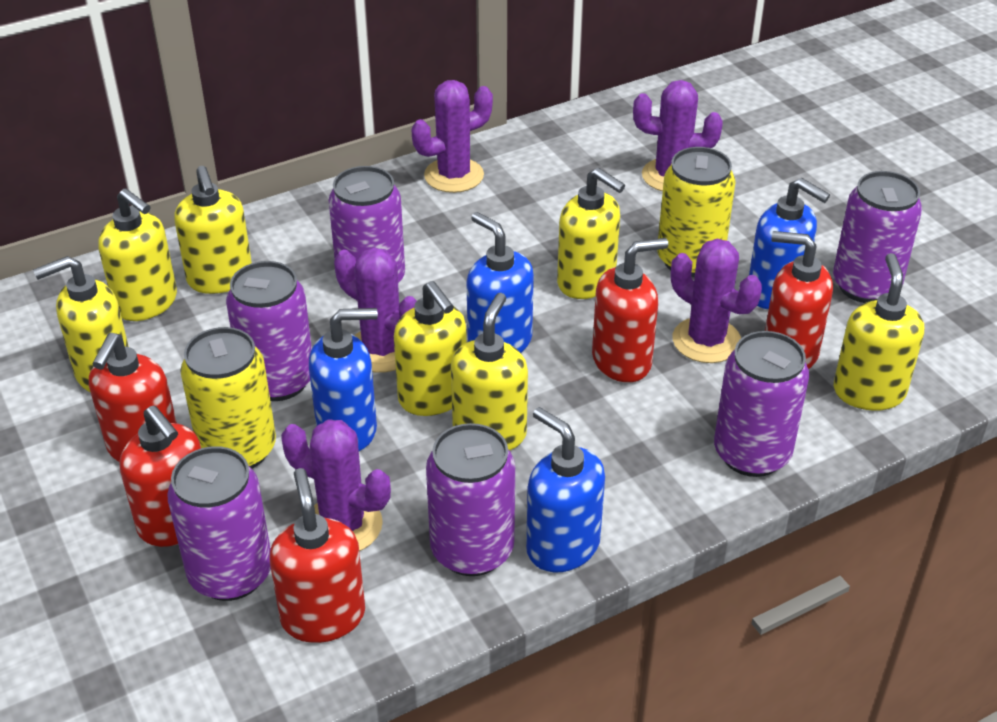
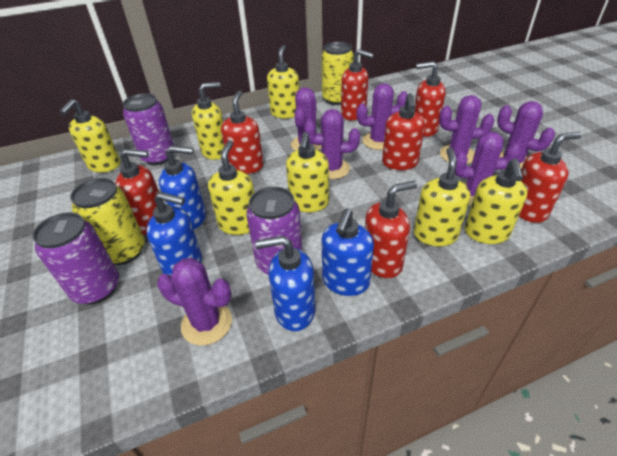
purple cactus: [281,419,391,551] [334,248,416,373] [411,80,493,193] [633,80,723,192] [671,239,762,363] = 5 -> [157,258,232,346] [291,87,322,151] [304,109,360,179] [357,83,407,150] [439,95,495,164] [455,131,521,206] [497,101,555,170] = 7
purple can: [167,446,271,601] [226,261,312,401] [329,166,405,283] [426,423,515,576] [714,331,809,477] [833,171,922,303] = 6 -> [33,212,119,305] [123,93,174,165] [246,187,302,275] = 3
red soap dispenser: [89,333,177,462] [120,406,201,547] [270,468,365,643] [592,238,668,382] [765,231,833,369] = 5 -> [115,149,159,235] [221,90,264,174] [341,49,374,120] [365,181,417,278] [382,93,425,170] [415,61,446,137] [519,132,582,223] = 7

